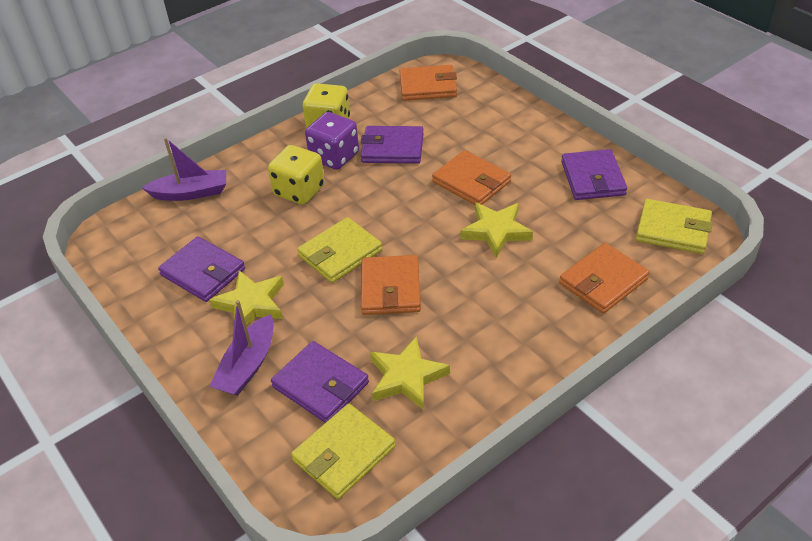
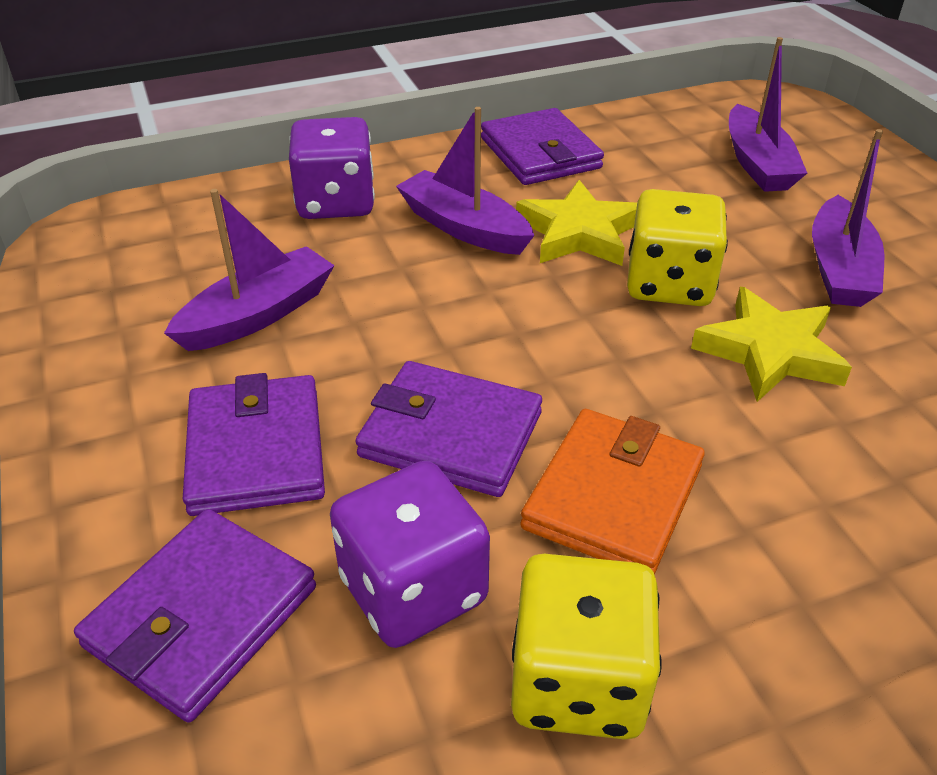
orange wallet: [361,255,421,315] [400,65,457,101] [432,150,511,205] [559,243,650,314] = 4 -> [520,409,705,574] = 1
purple boat: [142,137,226,201] [209,300,274,396] = 2 -> [164,189,335,351] [396,107,534,255] [729,37,807,192] [812,129,884,307] = 4
purple dice: [305,112,359,170] = 1 -> [289,117,375,219] [330,460,490,648] = 2
yellow star: [209,270,284,326] [370,336,450,410] [460,203,533,258] = 3 -> [516,180,637,266] [691,287,852,402] = 2
yellow wallet: [291,404,396,499] [297,217,382,283] [636,199,713,254] = 3 -> none = 0

